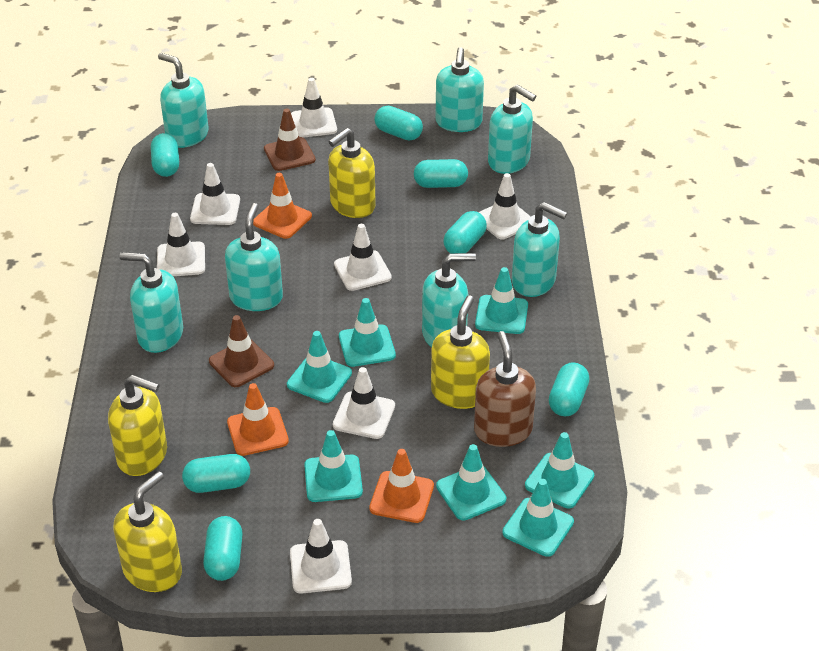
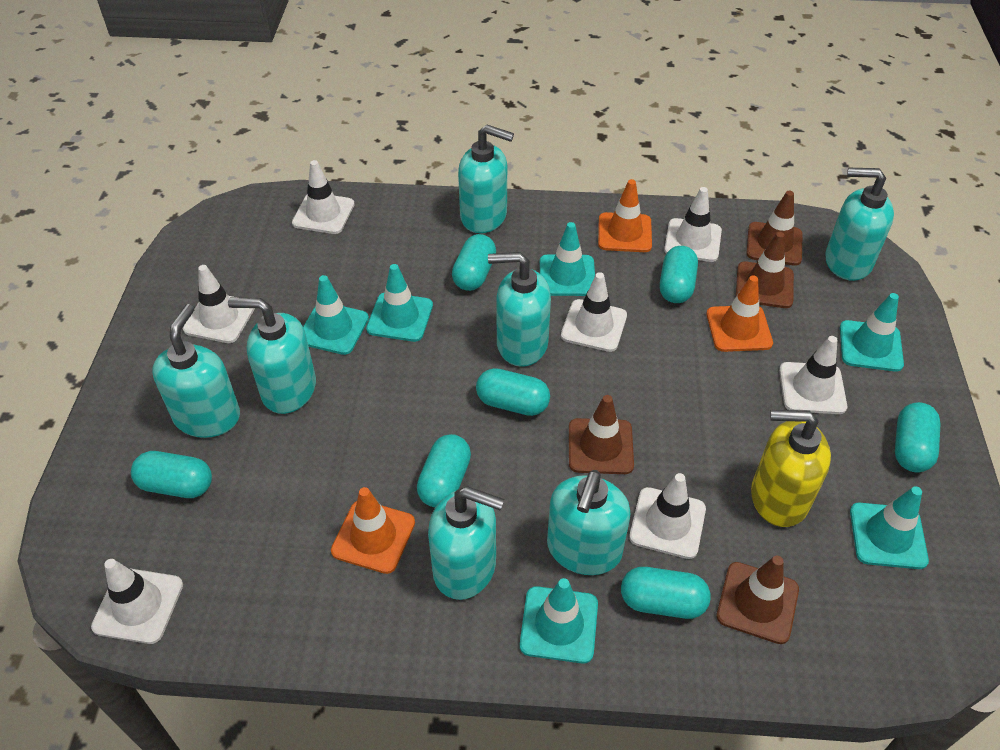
brown soap dispenser: [474,331,536,447] = 1 -> none = 0
brown traffic cone: [209,315,274,387] [264,108,316,171] = 2 -> [569,395,634,474] [717,556,799,644] [736,232,794,308] [746,191,803,266] = 4
turquoise traffic cone: [287,331,352,403] [304,430,363,502] [339,298,396,367] [436,444,506,521] [475,267,528,334] [502,479,574,557] [525,432,594,508] = 7 -> [303,275,369,355] [366,264,433,342] [520,578,598,664] [540,222,595,296] [840,293,904,372] [850,486,929,569] = 6
yellow soap dispenser: [108,375,167,476] [113,471,182,592] [328,128,376,218] [431,296,490,409] = 4 -> [751,410,831,527] = 1

